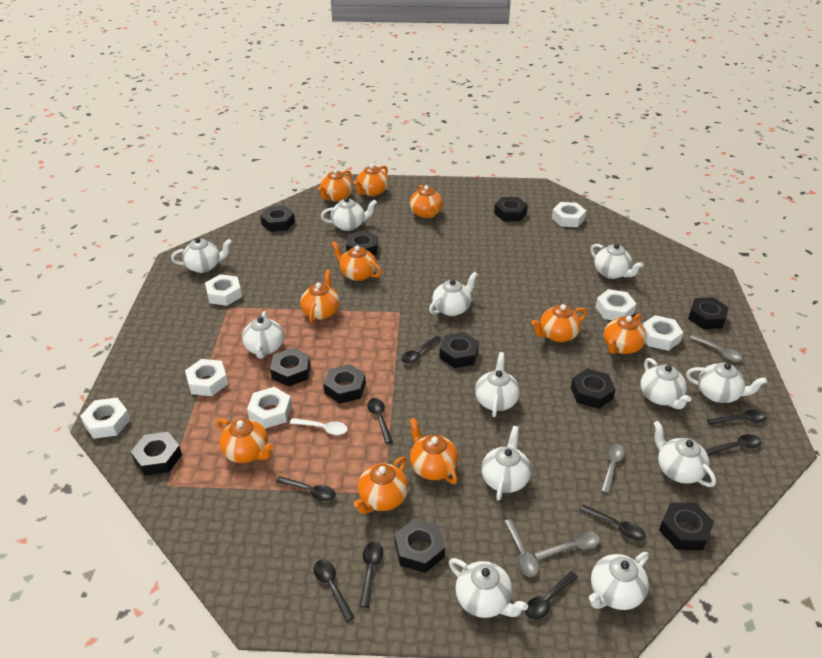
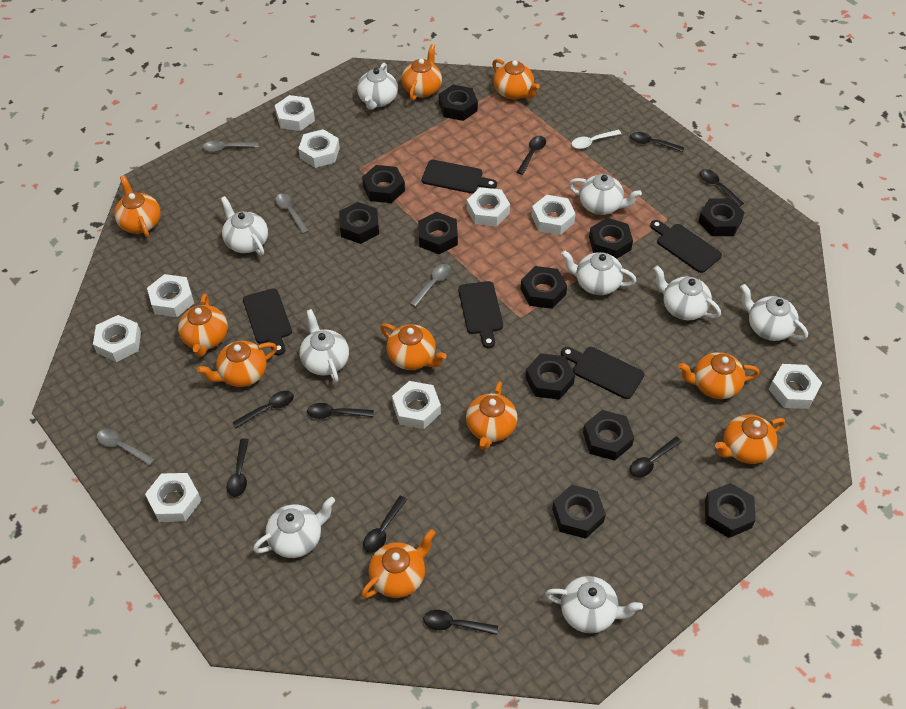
black cutting board: none = 0 -> [243,288,292,355] [422,160,497,193] [458,281,503,348] [561,347,644,399] [650,220,722,273] = 5
white nut: [80,398,130,439] [185,359,228,396] [205,274,242,306] [247,387,292,429] [552,202,586,227] [596,289,636,320] [642,315,684,351] = 7 -> [93,315,141,362] [145,473,201,522] [147,274,194,317] [275,95,315,131] [298,129,340,168] [392,381,441,429] [467,187,510,227] [531,195,576,235] [769,364,822,409] = 9
white teapot: [171,238,232,273] [242,311,284,359] [321,197,377,231] [429,272,478,316] [449,558,528,618] [475,352,520,417] [481,426,531,501] [589,552,649,610] [590,243,643,279] [640,358,691,409] [653,421,716,487] [686,362,767,403] = 12 -> [221,196,268,255] [253,497,335,558] [300,309,349,382] [357,63,398,110] [545,576,643,634] [561,250,637,295] [569,174,642,215] [654,266,721,320] [740,284,808,341] = 9

